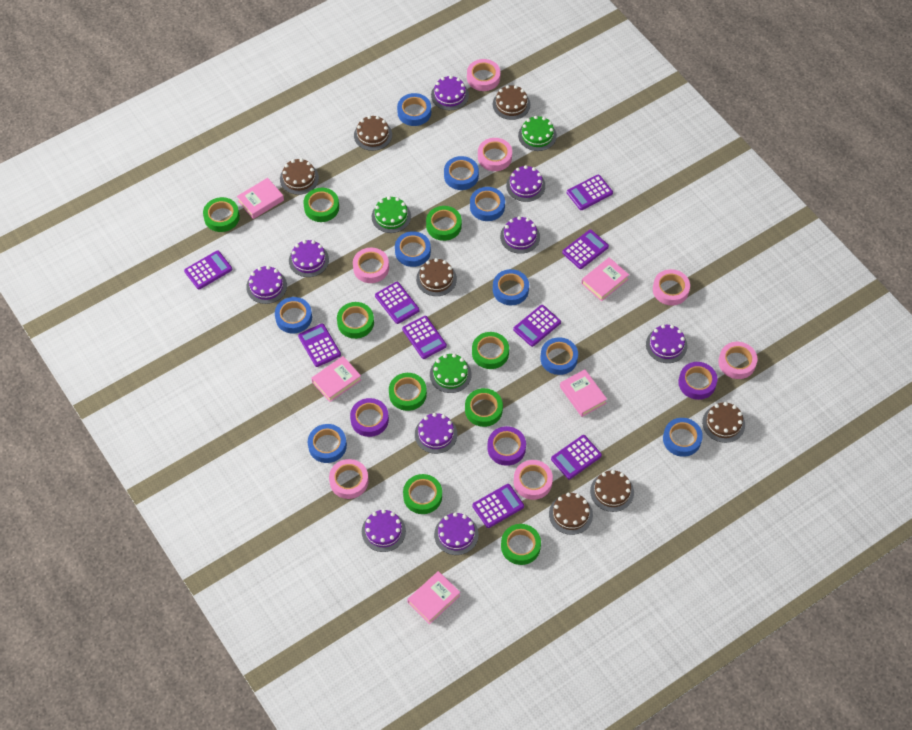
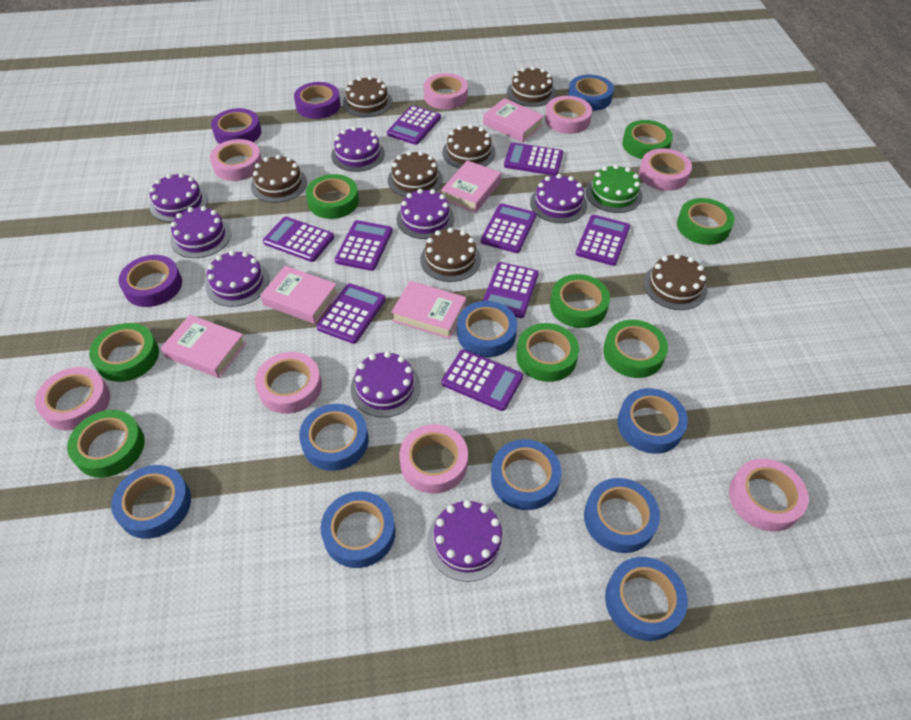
green cake: [372,196,411,233] [430,354,472,393] [518,116,557,151] = 3 -> [586,164,643,213] = 1
green tape: [203,197,240,232] [304,188,339,222] [337,302,374,339] [389,373,427,411] [403,474,442,514] [426,206,462,241] [465,388,503,427] [472,332,509,369] [501,524,541,565] = 9 -> [67,410,145,478] [89,323,159,382] [306,174,359,219] [516,323,579,382] [550,274,610,328] [603,320,668,378] [622,120,673,159] [677,198,734,245] = 8
pink tape: [329,459,369,499] [353,248,389,283] [467,59,500,91] [478,138,512,171] [514,460,553,500] [653,269,690,306] [718,342,758,379] = 7 -> [35,367,110,430] [210,139,262,181] [255,352,322,414] [399,424,468,494] [424,73,468,109] [545,96,592,134] [639,148,692,191] [729,459,809,532] = 8
purple cake: [246,266,287,304] [289,240,329,277] [362,509,406,552] [415,413,457,454] [431,75,469,110] [434,512,479,555] [500,216,540,254] [506,165,545,202] [646,325,687,363] = 9 -> [149,173,208,222] [170,206,231,258] [205,250,269,307] [331,126,385,172] [350,351,421,417] [397,189,454,239] [427,500,508,582] [530,174,587,223] = 8

